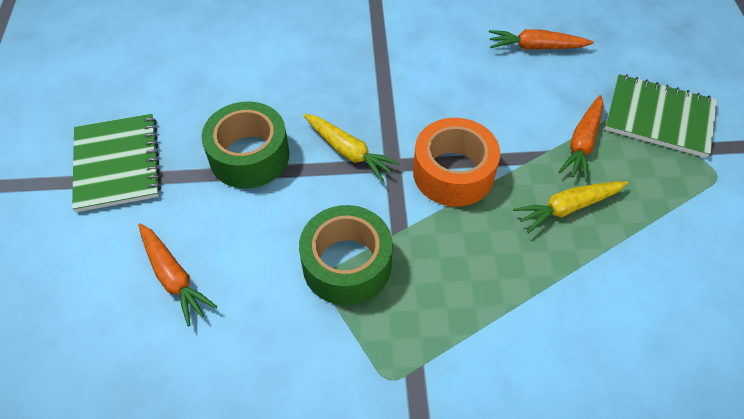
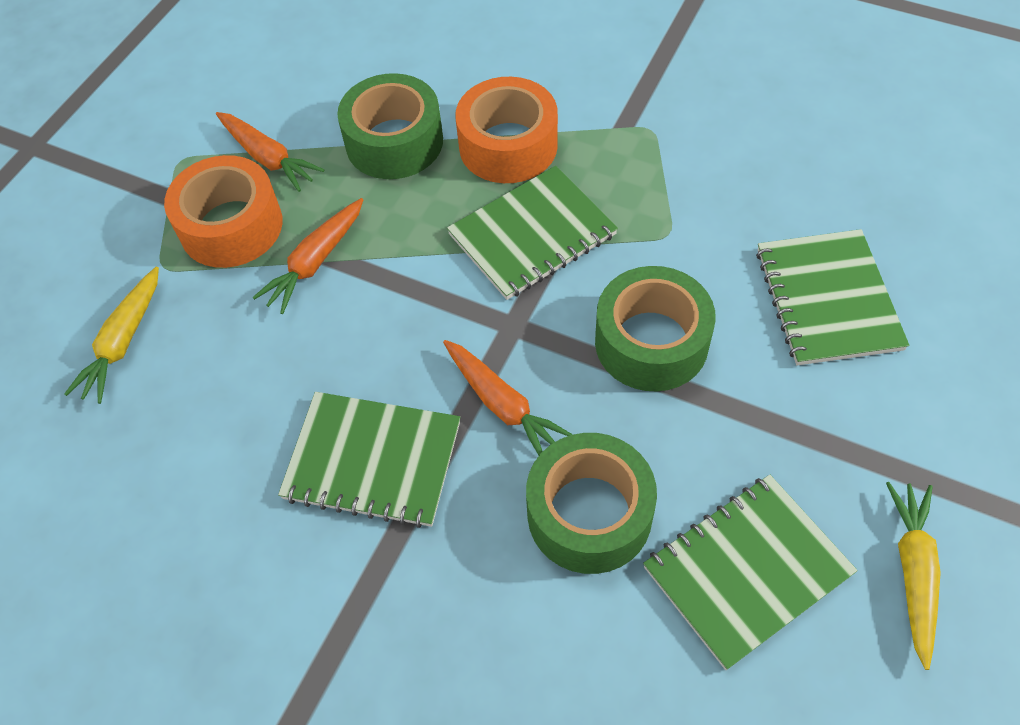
green notebook: [72,114,161,212] [605,74,717,158] = 2 -> [278,392,460,528] [447,166,618,300] [643,475,858,670] [756,229,909,366] = 4
green tape: [201,102,289,189] [299,205,393,305] = 2 -> [337,73,443,179] [526,433,657,574] [595,266,716,391] = 3
orange tape: [413,118,500,207] = 1 -> [164,155,283,268] [455,77,558,183] = 2

